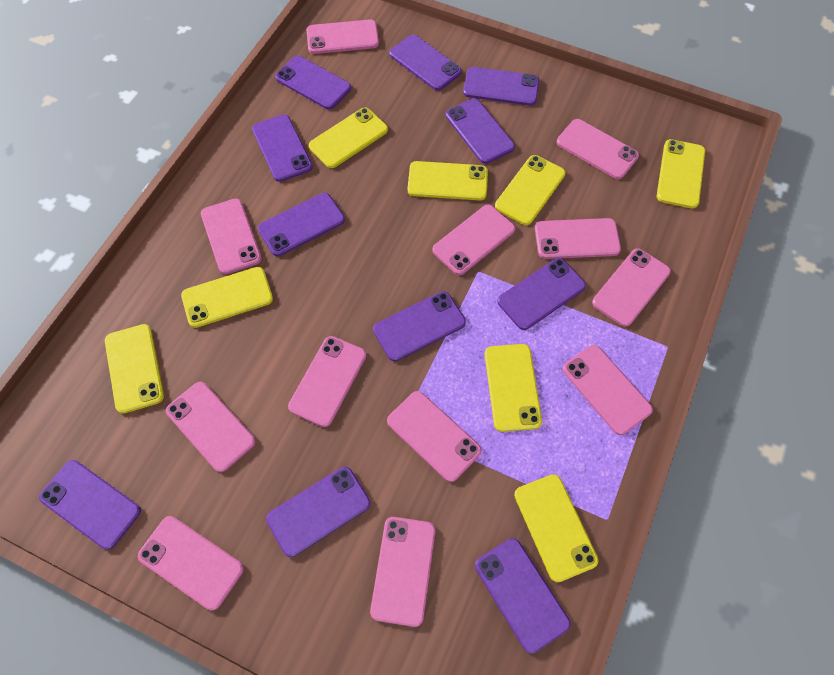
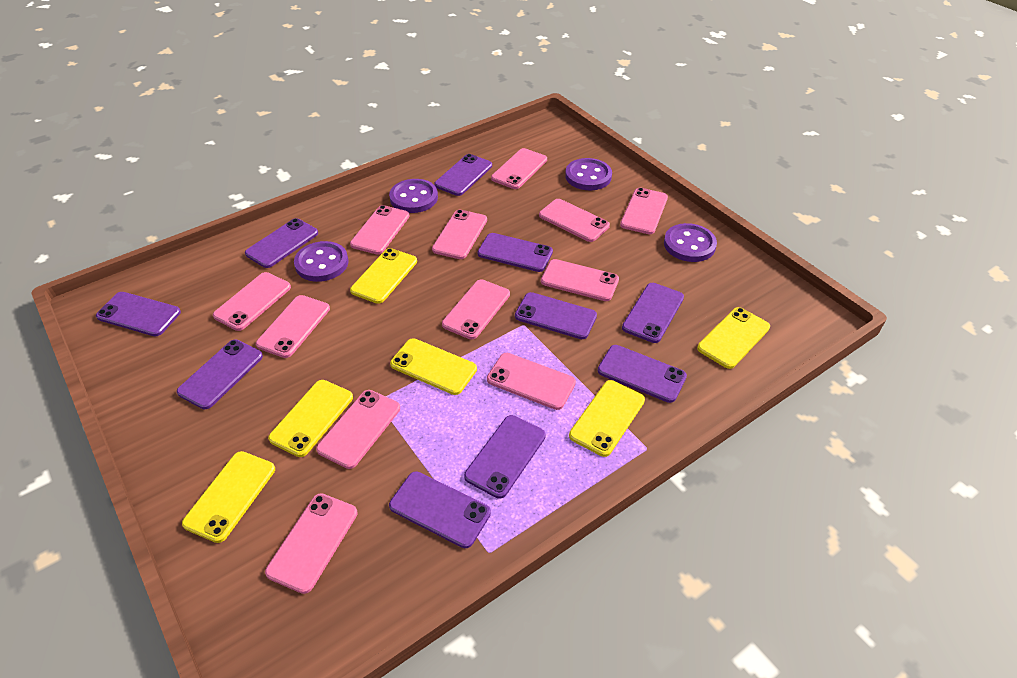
purple button: none = 0 -> [294,241,349,282] [389,179,438,213] [565,158,612,190] [664,223,717,262] = 4
purple phone: [39,460,141,550] [252,114,313,182] [258,193,345,256] [266,467,370,557] [275,56,351,109] [373,291,466,362] [389,35,462,91] [446,98,515,164] [463,67,539,106] [475,538,571,653] [498,258,586,330] = 11 -> [96,292,181,336] [177,340,263,409] [245,218,318,268] [389,472,491,548] [434,154,492,196] [464,415,546,499] [478,233,553,272] [515,292,597,339] [598,345,687,403] [622,283,684,343] = 10
yellow phone: [105,324,164,414] [181,267,273,328] [309,107,388,168] [408,161,488,200] [485,344,542,432] [495,155,565,225] [514,474,599,582] [657,139,705,208] = 8 -> [182,451,275,543] [268,380,353,457] [350,248,417,304] [390,338,477,395] [569,380,645,457] [697,307,770,369] = 6

